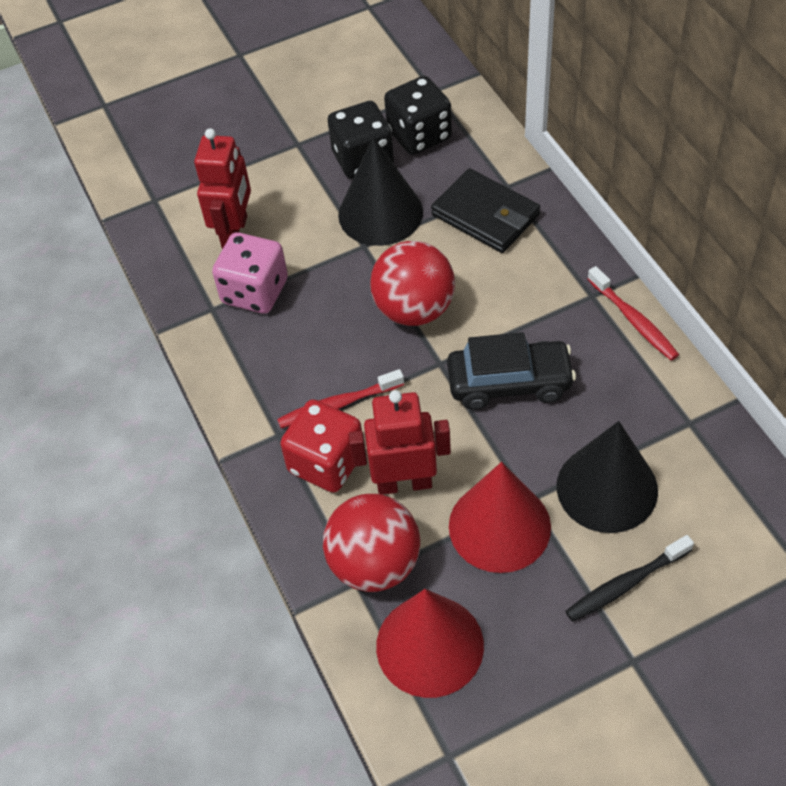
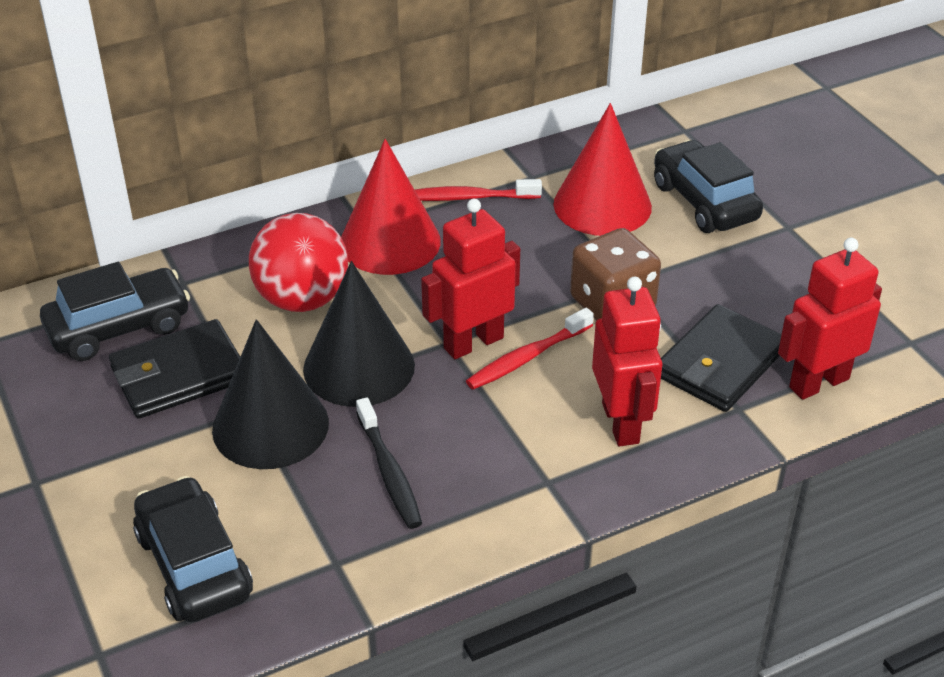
black car: [447,332,576,410] = 1 -> [40,262,190,361] [133,476,253,622] [654,140,763,233] = 3
black dice: [328,101,394,179] [384,76,452,155] = 2 -> none = 0
black wallet: [431,168,540,253] = 1 -> [109,319,240,419] [661,304,781,412] = 2
brown dice: none = 0 -> [570,228,661,321] = 1
pink dice: [212,232,288,314] = 1 -> none = 0
red ball: [323,494,420,592] [370,241,455,326] = 2 -> [249,213,348,312] = 1
red dice: [280,399,362,492] = 1 -> none = 0
red robot: [194,128,251,249] [348,390,451,495] = 2 -> [421,199,520,359] [592,277,662,446] [778,238,882,400] = 3

